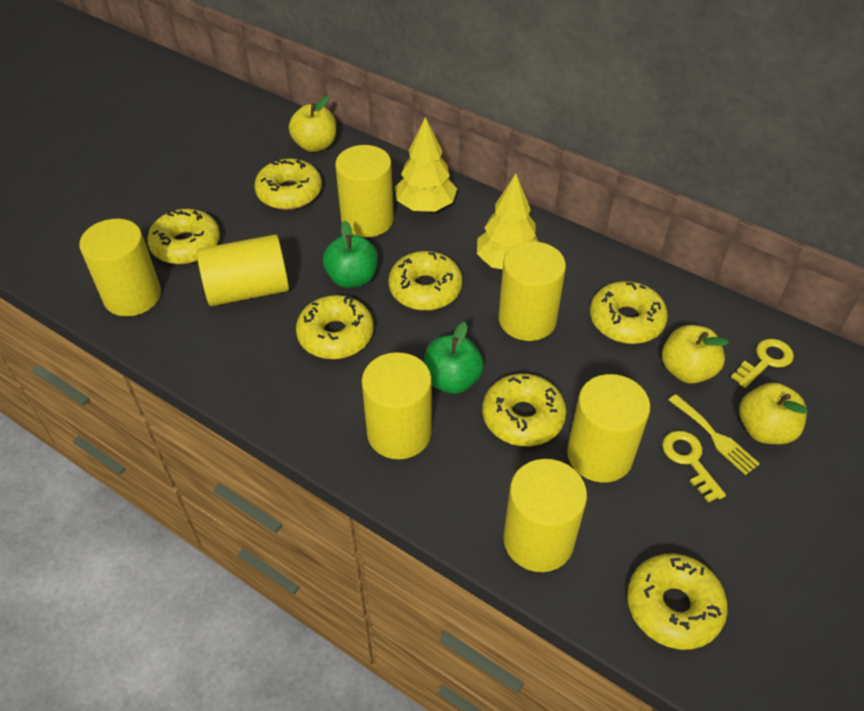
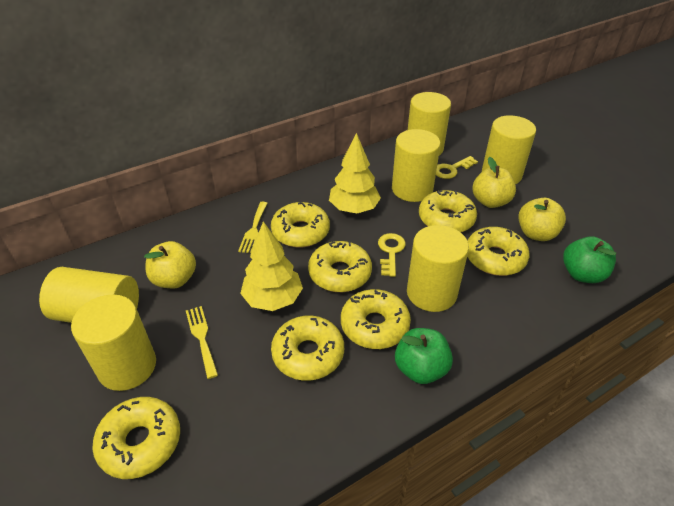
yellow cylinder: [79,219,161,317] [197,234,289,306] [335,145,394,237] [362,352,432,459] [499,241,566,341] [503,459,587,572] [567,374,650,482] = 7 -> [39,267,139,323] [71,295,156,391] [392,129,441,202] [407,225,469,312] [408,92,451,156] [482,115,536,184] = 6
yellow fork: [669,394,760,475] = 1 -> [186,306,218,379] [238,202,268,253] = 2

